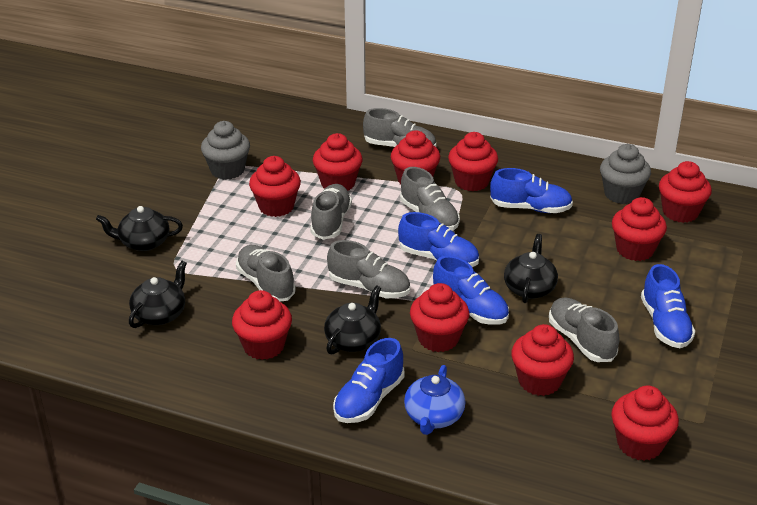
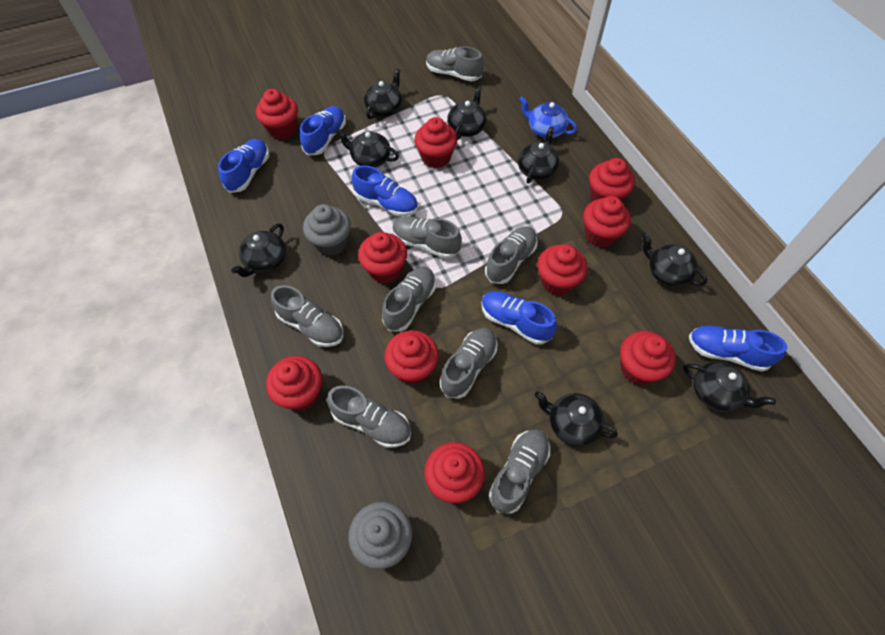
black teapot: [96,206,183,251] [129,261,187,328] [324,285,381,354] [504,234,558,303] = 4 -> [231,223,286,277] [336,129,399,168] [364,68,402,119] [447,86,487,140] [518,126,559,184] [535,391,618,446] [642,233,707,287] [683,361,776,412] = 8
grey shoe: [236,245,296,301] [310,184,352,240] [327,240,410,298] [363,108,436,147] [400,167,460,231] [549,297,620,362] = 6 -> [271,285,343,347] [327,386,411,448] [382,267,436,332] [392,216,462,259] [426,46,484,81] [440,328,497,399] [485,226,538,284] [489,429,550,514] = 8

